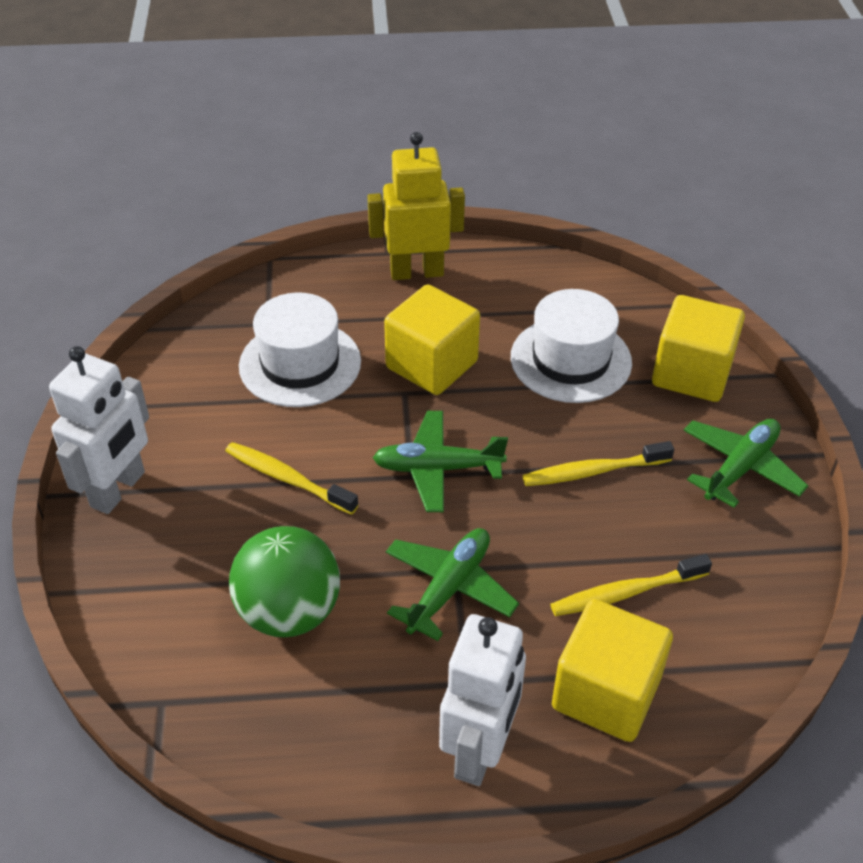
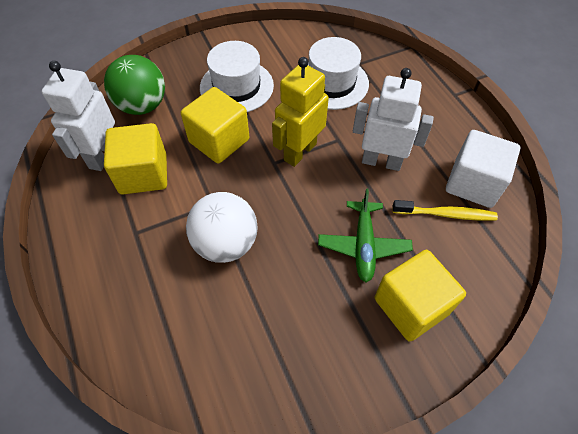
green plane: [373,411,508,512] [386,528,519,641] [683,419,808,508] = 3 -> [318,189,413,282] = 1
white ball: none = 0 -> [186,192,258,263] = 1
white cube: none = 0 -> [446,130,520,208] = 1
yellow toothbrush: [225,442,358,515] [522,441,674,486] [550,554,712,616] = 3 -> [392,200,498,221] = 1

